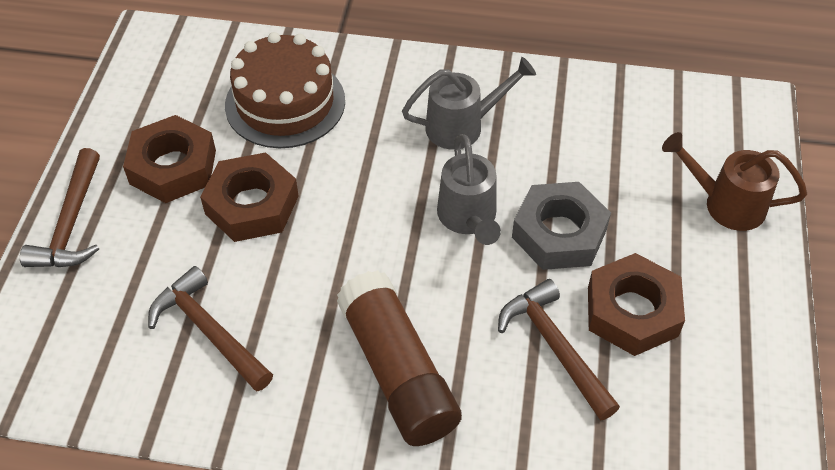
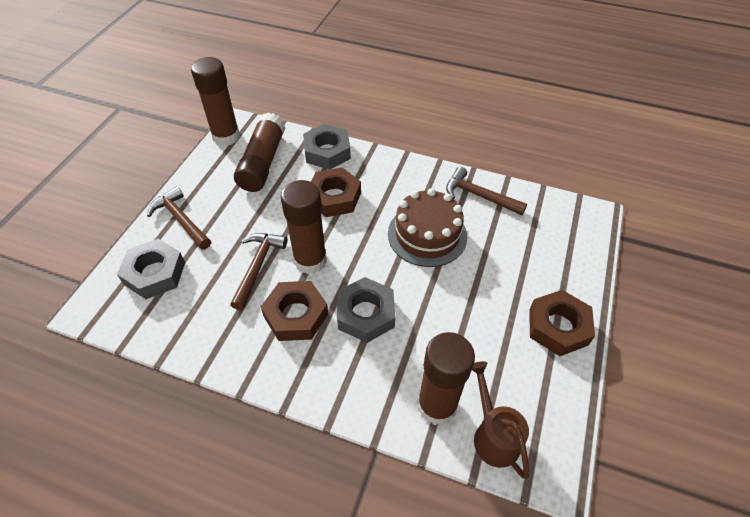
brown glue stick: [337,270,462,446] = 1 -> [191,57,240,146] [234,113,285,192] [281,180,327,274] [417,332,475,425] = 4
grey nut: [512,182,611,270] = 1 -> [117,239,185,299] [303,124,351,170] [337,277,395,343] = 3
grey watering can: [402,57,536,150] [437,134,501,245] = 2 -> none = 0

